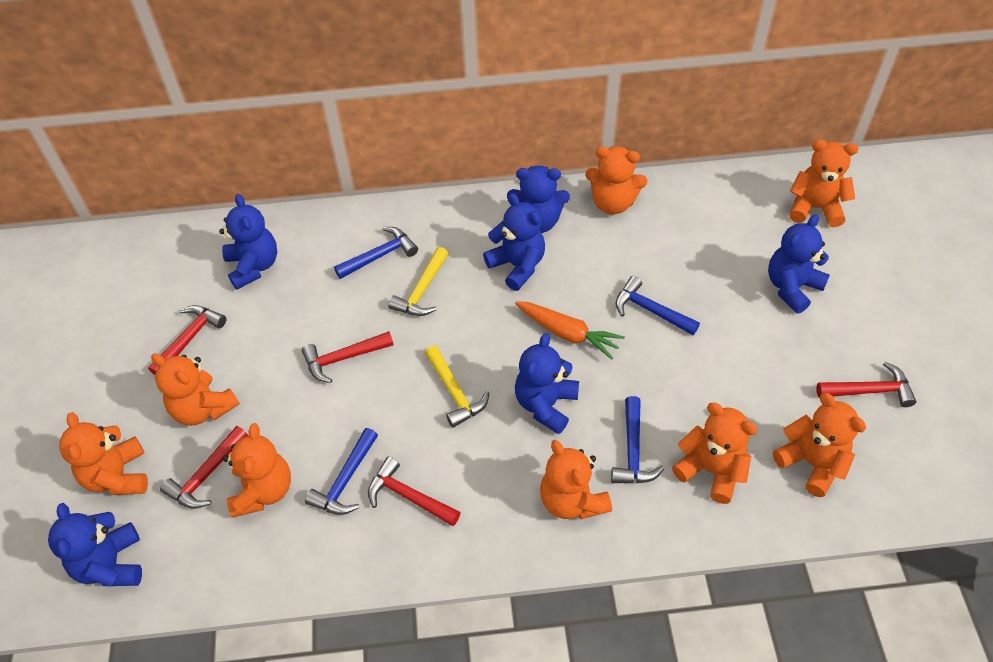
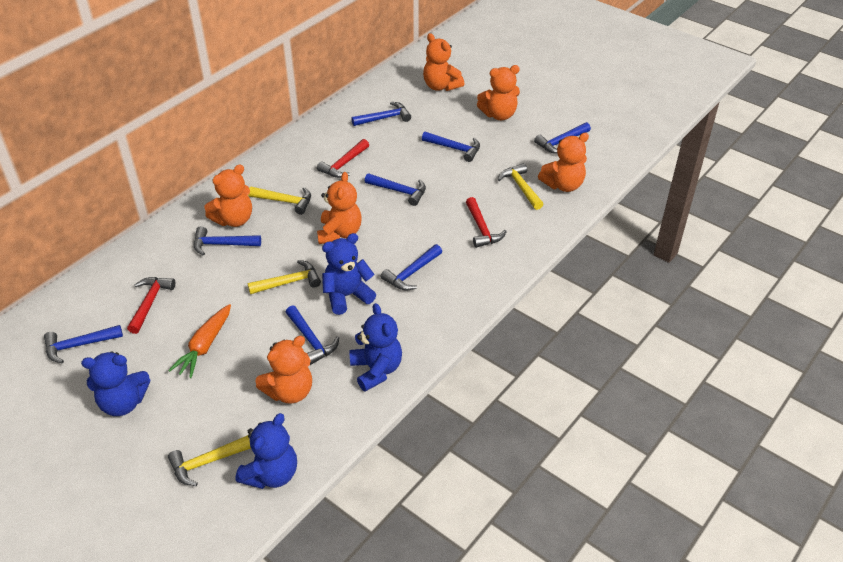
blue hammer: [305,428,378,515] [334,227,418,279] [611,396,664,483] [615,276,700,335] = 4 -> [44,325,123,363] [194,226,261,256] [285,305,339,365] [351,102,411,126] [365,173,426,206] [381,244,442,291] [422,131,480,162] [534,122,591,154] = 8
blue teddy bear: [48,503,142,587] [219,194,277,290] [483,193,545,291] [507,166,570,233] [515,333,579,434] [768,214,830,314] = 6 -> [81,351,150,416] [236,413,297,489] [322,233,376,315] [349,303,402,392] = 4
orange teddy bear: [59,412,148,495] [151,353,240,426] [223,423,291,518] [540,440,612,519] [585,146,648,214] [672,403,757,504] [773,393,866,497] [789,140,859,227] = 8 -> [204,164,252,227] [255,336,312,404] [317,172,362,244] [423,33,464,91] [477,65,520,120] [538,133,589,192] = 6
red hammer: [148,305,226,375] [160,426,248,509] [302,331,393,383] [368,456,461,526] [816,362,916,407] = 5 -> [127,277,175,334] [317,139,369,178] [466,197,507,248] = 3
yellow hammer: [388,247,448,316] [424,346,489,428] = 2 -> [168,435,251,486] [248,187,311,215] [248,260,321,294] [498,163,543,210] = 4

